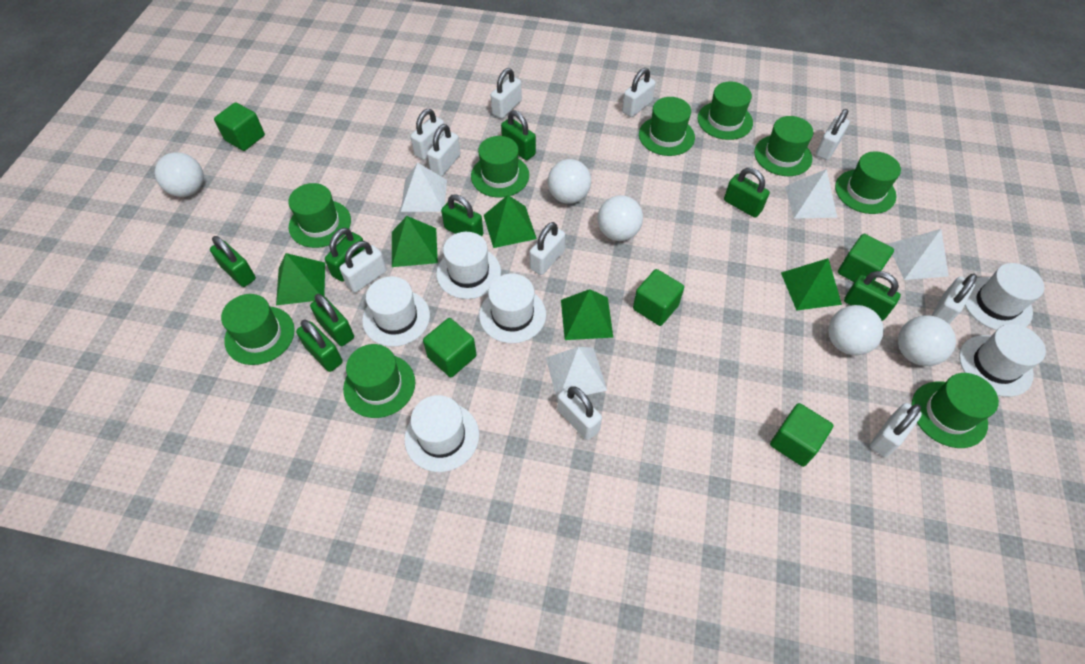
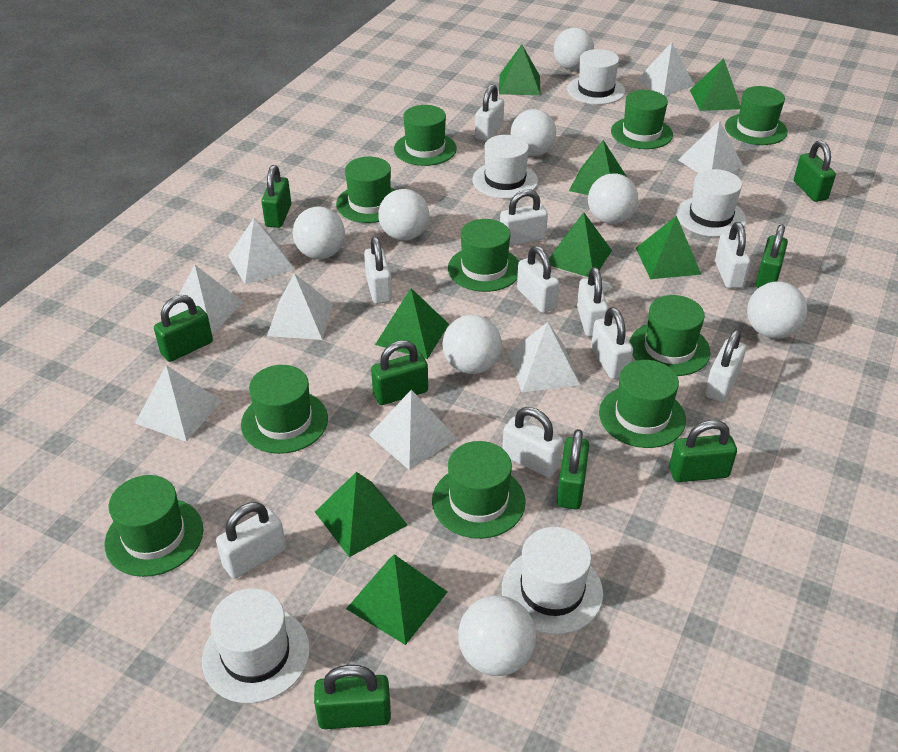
green cube: [214,102,265,151] [423,318,477,377] [633,269,684,326] [770,403,834,467] [838,234,894,282] = 5 -> none = 0
green hat: [221,294,295,365] [288,183,351,248] [343,344,415,418] [471,136,529,198] [639,97,695,156] [697,82,753,140] [754,116,813,176] [835,151,901,214] [912,373,999,448] = 9 -> [105,475,203,577] [241,365,328,454] [336,157,396,223] [394,105,457,166] [432,441,525,539] [448,219,519,292] [599,360,686,448] [611,90,673,149] [629,295,711,376] [725,86,788,145] = 10
green pyramid: [276,253,325,305] [392,216,438,267] [484,195,537,248] [561,289,613,340] [781,258,842,311] = 5 -> [315,472,408,557] [346,554,447,645] [375,288,449,359] [499,44,541,95] [549,212,612,277] [569,140,626,195] [636,216,701,279] [690,58,741,111] = 8
white ball: [155,152,204,197] [548,159,591,204] [598,195,643,241] [828,305,884,355] [898,315,956,366] = 5 -> [293,206,345,259] [378,189,429,240] [442,315,502,374] [458,595,536,676] [511,109,556,156] [554,27,594,70] [588,173,638,224] [747,282,807,339] = 8
white hat: [362,276,430,347] [404,395,479,472] [436,232,501,299] [479,274,546,343] [959,324,1046,397] [965,263,1045,330] = 6 -> [202,589,310,703] [472,135,538,199] [502,527,603,635] [567,49,625,105] [676,169,746,237] = 5
white pyramid: [401,163,447,212] [546,347,607,401] [785,169,837,218] [888,229,949,280] = 4 -> [135,365,221,442] [169,265,243,334] [228,218,295,285] [267,273,333,340] [369,390,457,470] [509,322,580,392] [637,42,695,96] [678,120,744,173] = 8

